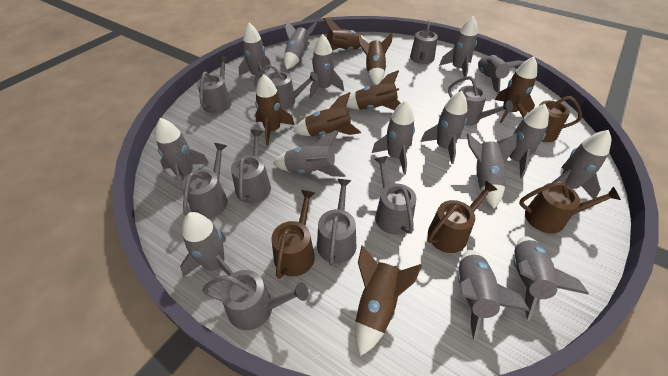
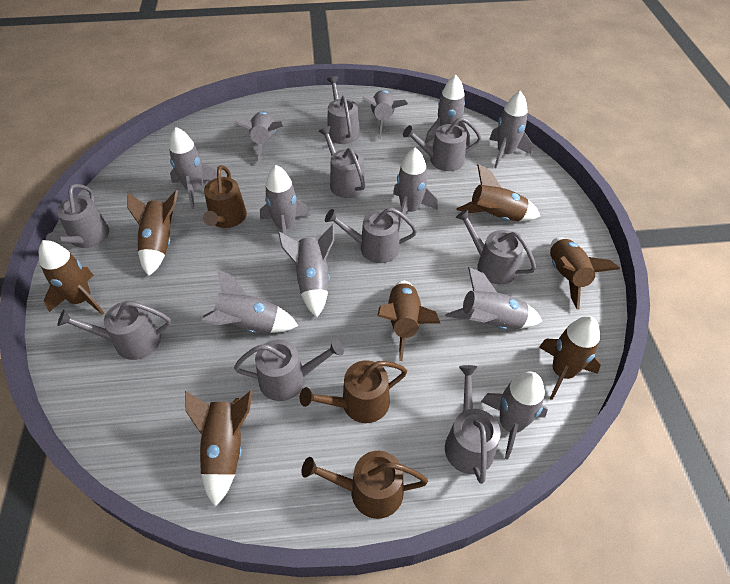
brown watering can: [271,190,315,279] [427,181,498,253] [510,95,582,142] [519,181,621,234] = 4 -> [203,165,247,228] [299,360,407,423] [301,451,428,519] = 3
grey rocket: [156,118,209,194] [180,212,233,277] [239,23,271,77] [273,131,346,177] [284,20,317,69] [310,34,344,98] [372,100,415,174] [420,91,468,164] [439,16,478,77] [458,250,530,341] [467,133,517,209] [478,55,525,93] [497,104,549,179] [514,236,589,321] [552,130,611,199] = 15 -> [169,127,217,209] [201,269,298,333] [234,111,283,163] [260,165,310,235] [278,224,334,317] [362,90,408,139] [393,148,438,228] [425,75,470,147] [445,267,542,329] [481,371,548,459] [489,91,532,168] = 11

